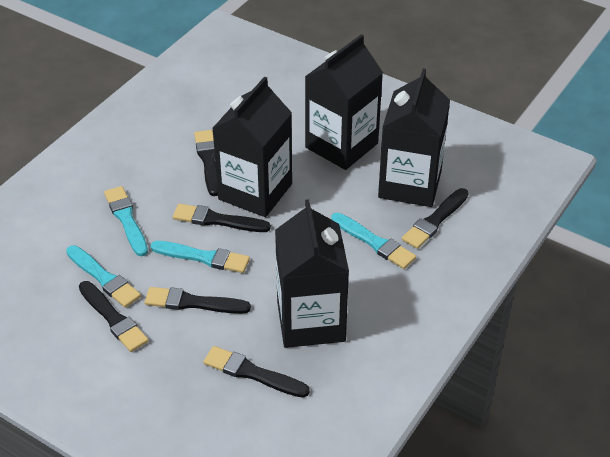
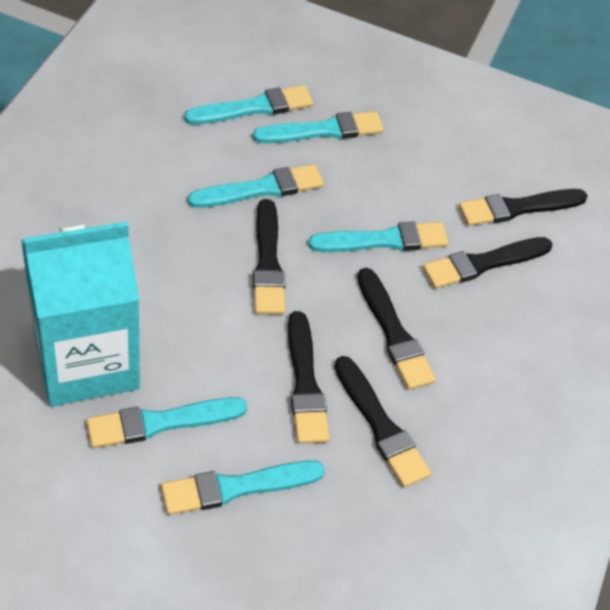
black carton: [212,77,292,217] [275,199,349,348] [305,34,383,170] [378,68,450,207] = 4 -> none = 0
turquoise brush: [66,245,141,308] [104,186,148,256] [151,241,250,273] [331,213,416,269] = 4 -> [86,397,247,448] [161,461,325,515] [184,85,313,124] [188,164,324,208] [253,111,384,143] [308,222,448,252] = 6
turquoise carton: none = 0 -> [21,222,140,406] = 1

